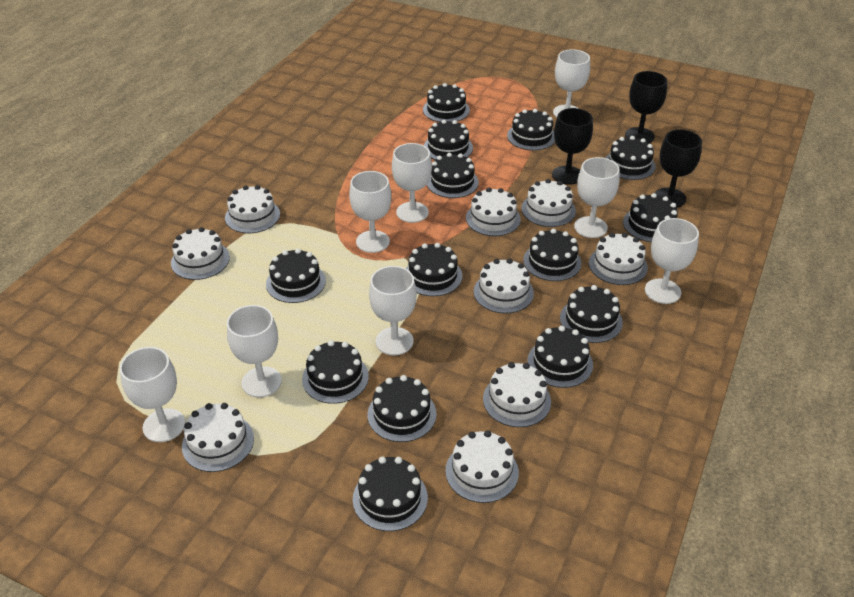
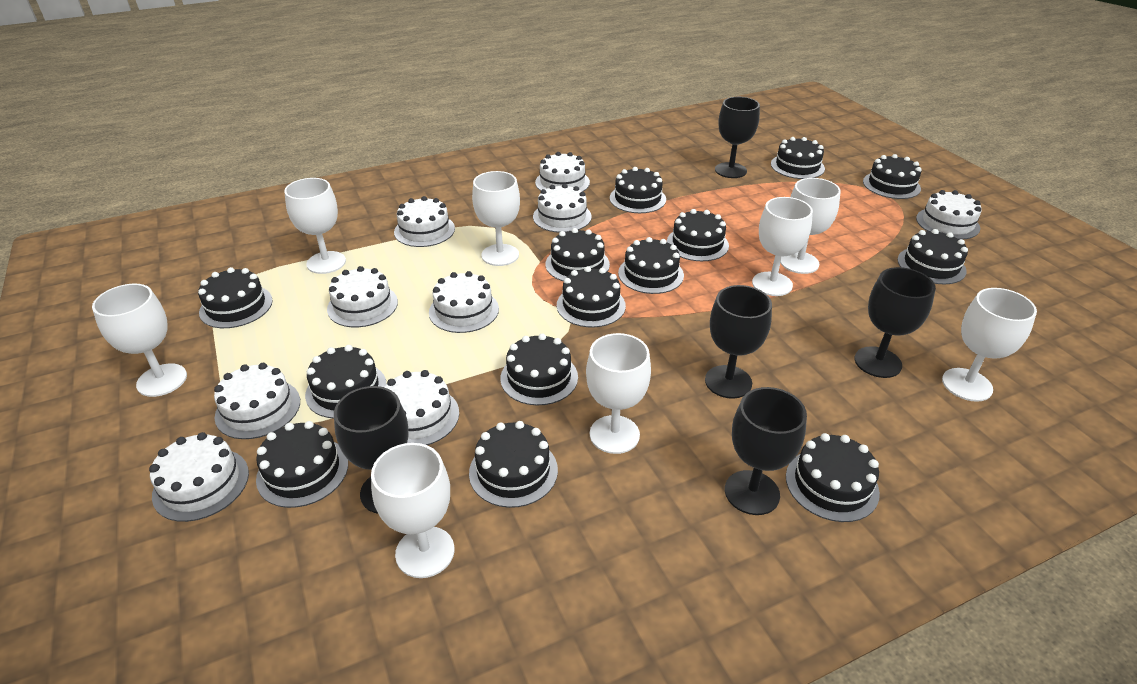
black goblet: [552,108,593,185] [625,71,667,143] [655,129,702,207] = 3 -> [334,386,409,514] [705,285,772,399] [715,97,760,178] [725,387,807,515] [855,267,936,378] = 5

